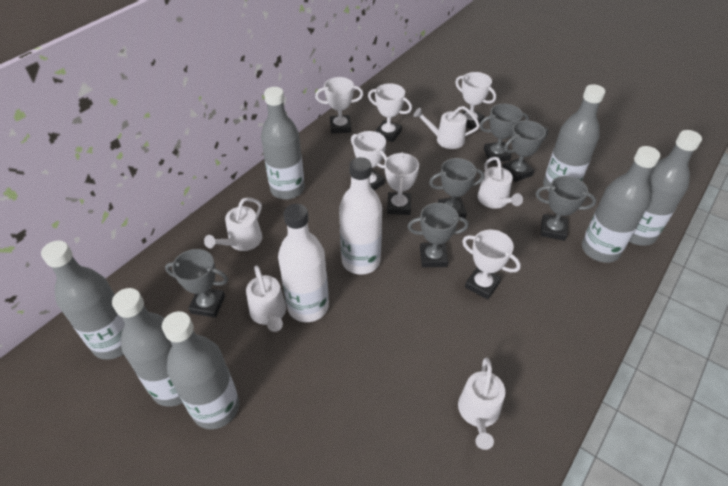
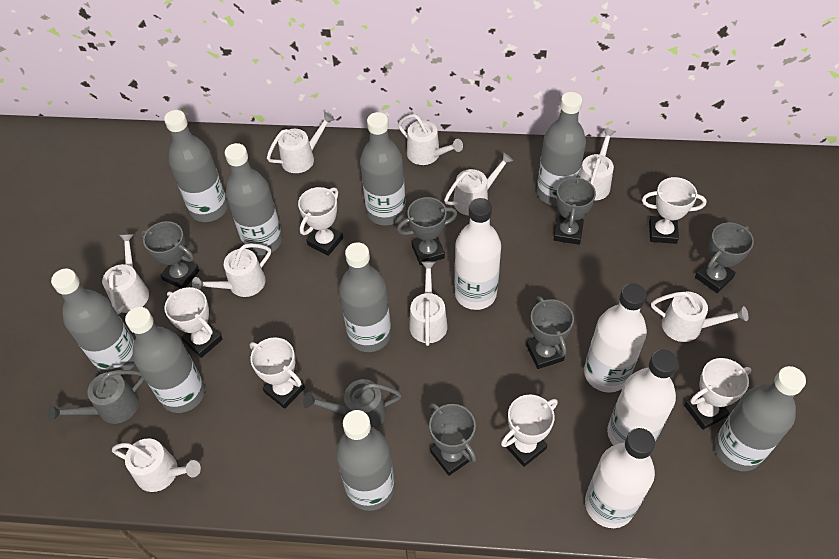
grey bottle: [41,240,125,360] [112,288,183,407] [162,311,239,429] [261,87,305,199] [543,84,605,191] [582,146,660,263] [629,130,702,246] = 7 -> [51,269,135,374] [125,307,205,413] [164,110,228,222] [225,143,283,255] [336,410,395,511] [339,242,391,352] [360,112,406,225] [537,92,586,206] [714,366,806,471] = 9
grey watering can: none = 0 -> [48,370,144,424] [303,379,402,429] = 2
white bottle: [278,204,329,322] [339,157,382,275] = 2 -> [454,198,501,310] [584,283,647,393] [585,428,655,528] [607,350,678,446] = 4
white watering can: [204,197,262,251] [246,265,286,332] [413,106,480,149] [458,357,505,450] [477,157,523,209] = 5 -> [102,234,149,314] [112,439,201,492] [192,244,271,297] [267,112,335,173] [398,114,463,165] [409,261,448,346] [444,152,513,216] [580,128,616,200] [651,292,748,342] = 9

